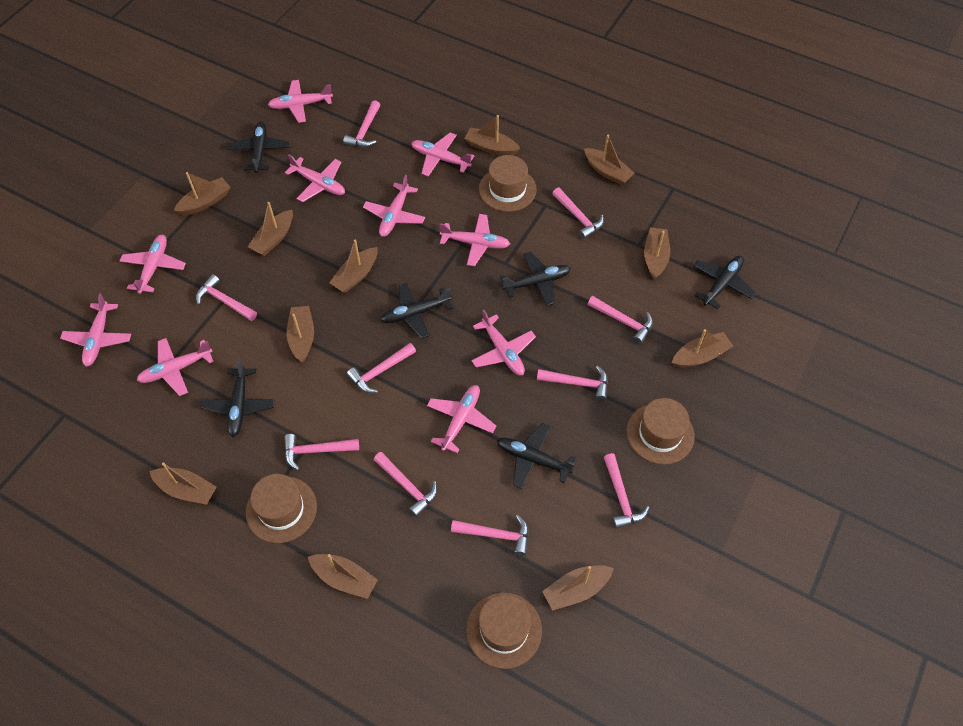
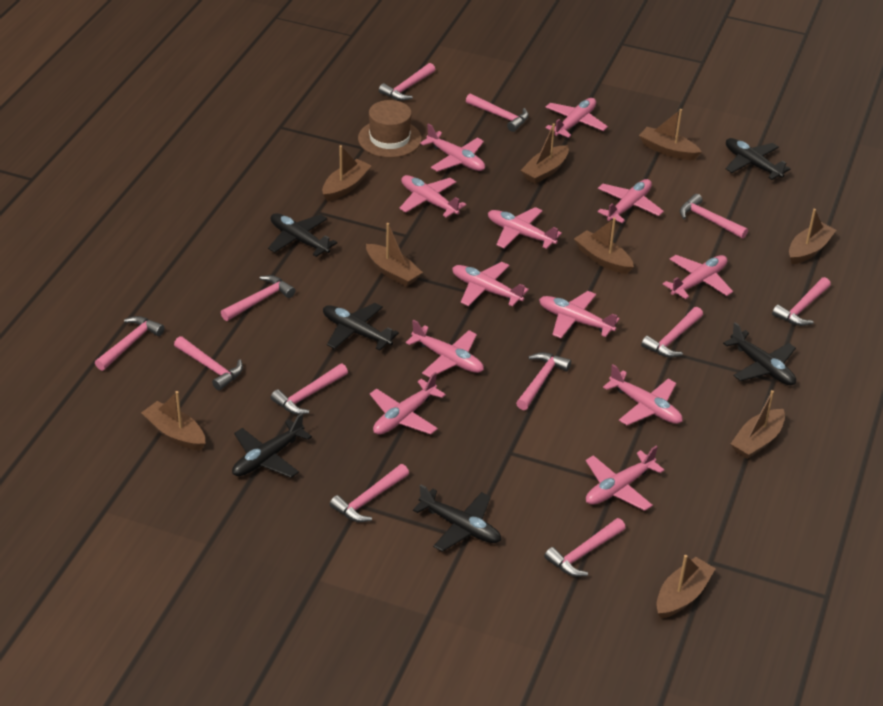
brown boat: [149,462,217,505] [174,172,230,215] [248,202,293,256] [286,306,314,362] [308,554,378,599] [329,240,378,293] [464,115,521,155] [542,565,614,611] [584,135,635,185] [644,227,670,279] [672,329,733,368] = 11 -> [141,391,206,450] [322,145,372,201] [366,223,423,287] [520,123,569,184] [574,218,634,274] [639,109,702,160] [656,555,716,619] [731,390,785,459] [789,209,836,264] = 9
brown hat: [246,474,317,543] [466,592,542,669] [479,155,537,212] [627,398,695,464] = 4 -> [358,100,422,158] = 1
pink hammer: [196,274,257,321] [284,434,359,470] [343,100,380,147] [347,343,416,393] [374,452,437,517] [451,515,529,556] [537,365,608,401] [552,188,604,239] [587,296,653,344] [604,453,650,529] = 10 -> [95,316,165,371] [174,336,243,391] [221,275,295,321] [271,364,348,415] [330,464,409,522] [379,63,435,101] [466,94,529,132] [516,352,571,410] [544,518,626,577] [641,307,703,358] [680,194,748,239] [772,277,831,326] = 12
pink plane: [60,293,131,367] [120,235,186,294] [137,338,214,396] [268,80,333,123] [285,154,345,202] [363,175,425,237] [411,132,474,176] [427,385,496,453] [439,214,510,266] [472,310,536,376] = 10 -> [370,372,446,435] [399,175,466,218] [406,320,484,378] [420,123,485,172] [452,262,529,307] [488,207,562,249] [539,291,620,338] [546,98,608,138] [586,446,664,511] [598,179,664,223] [603,364,683,425] [663,255,733,299] = 12

